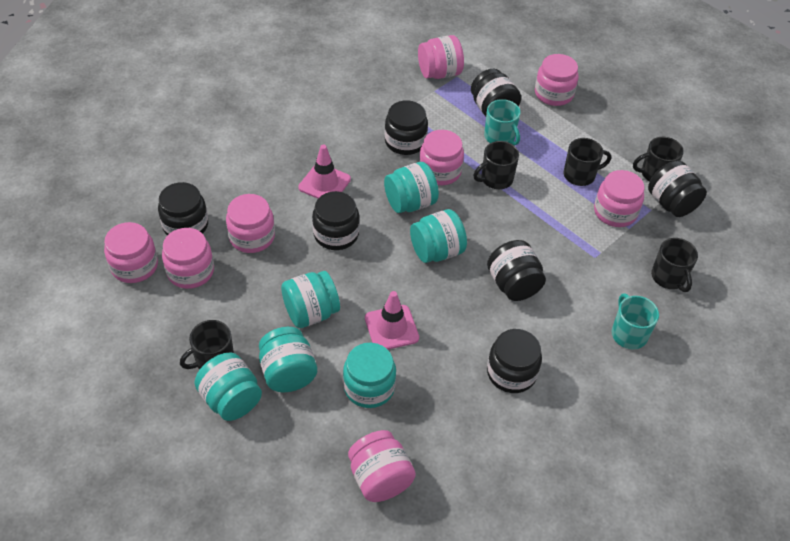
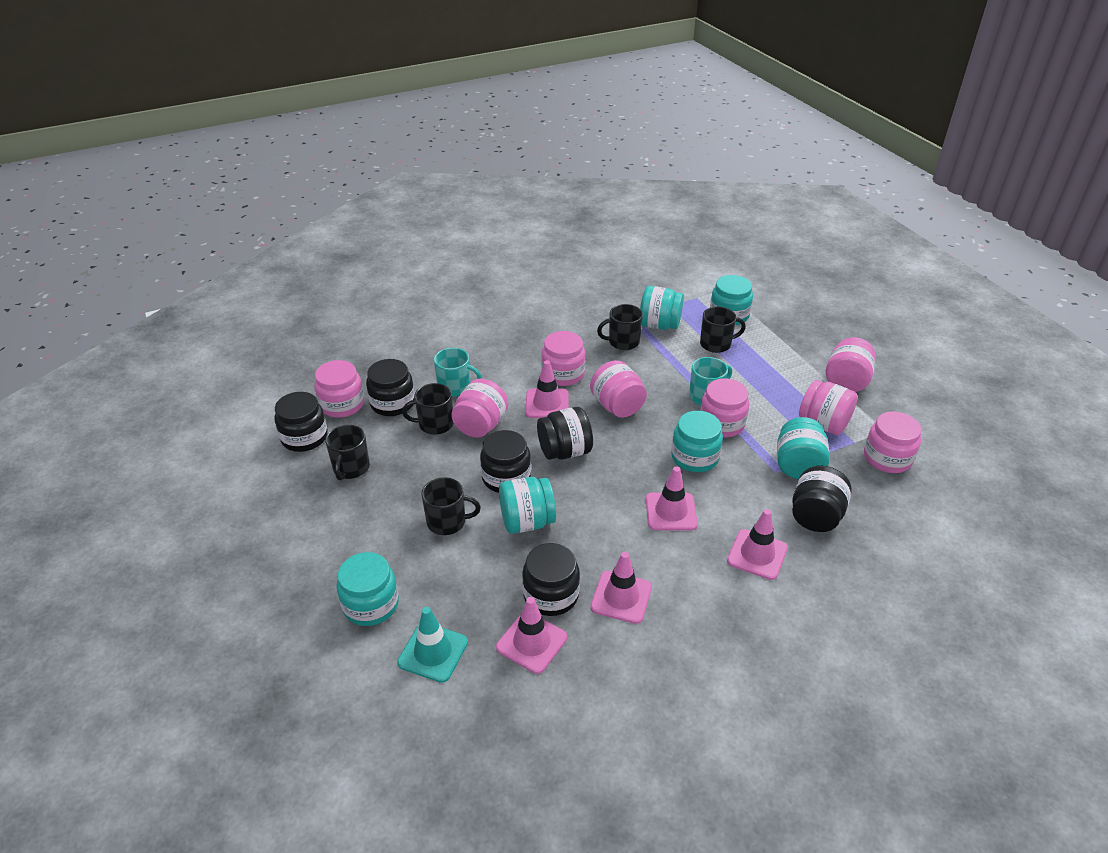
black jar: [158,182,208,236] [312,191,360,250] [384,100,428,155] [471,69,521,117] [487,240,546,301] [487,329,542,393] [648,161,707,217] = 7 -> [274,392,328,452] [366,359,415,416] [480,430,531,493] [522,543,580,616] [537,407,593,460] [792,466,852,532] = 6
pink traffic cone: [298,144,351,199] [365,291,419,350] = 2 -> [496,597,567,674] [525,360,569,418] [590,552,652,624] [646,467,698,530] [727,509,788,580] = 5
turquoise traffic cone: none = 0 -> [397,607,468,683] = 1

